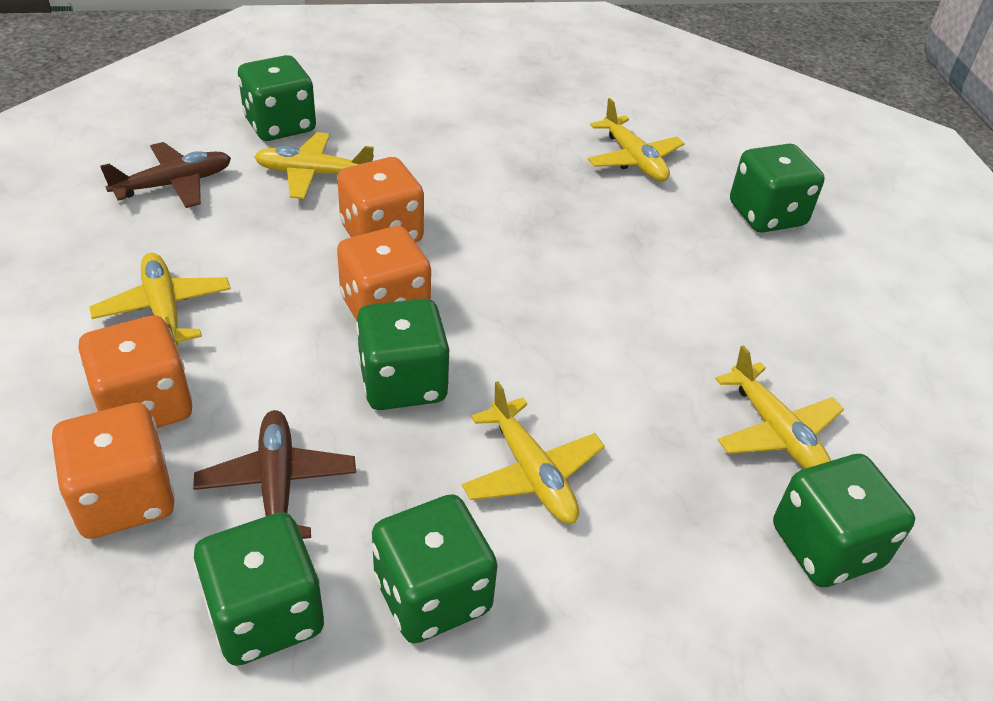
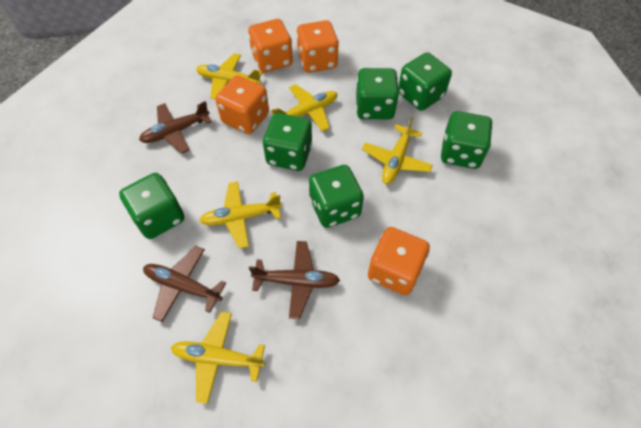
brown plane: [100,142,231,208] [193,410,356,539] = 2 -> [139,101,212,154] [143,246,226,322] [249,241,340,319] = 3

